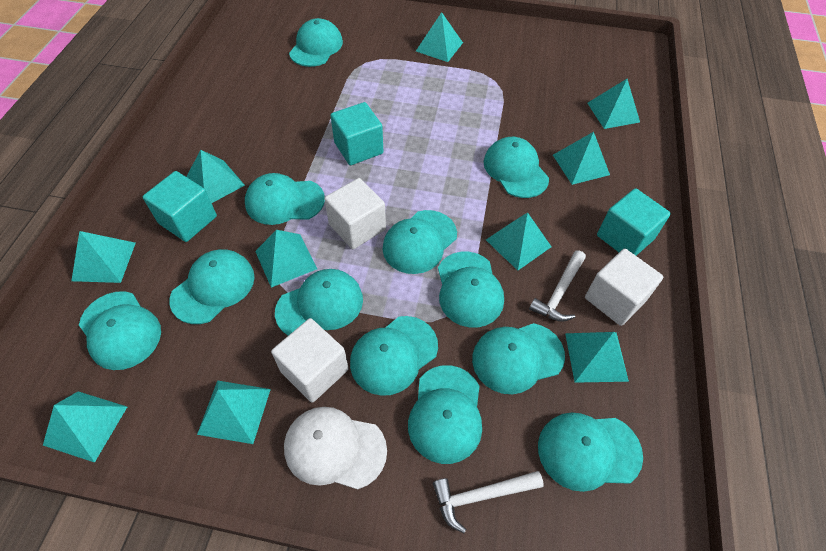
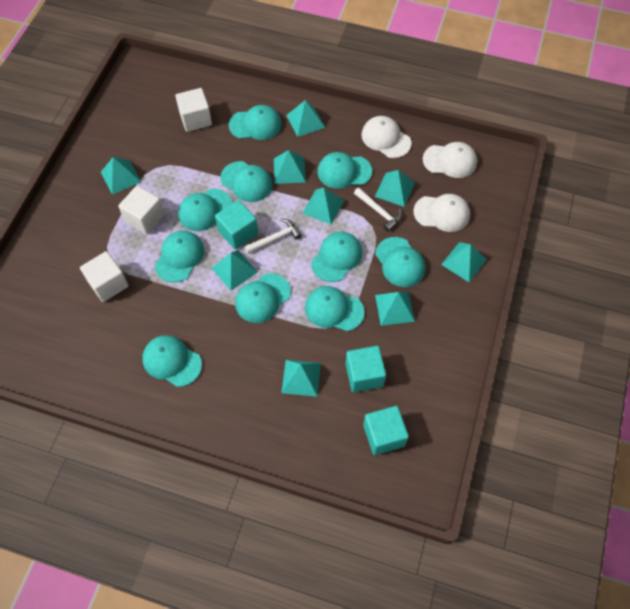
turquoise cap: [79,291,161,370] [170,249,254,324] [245,173,325,225] [275,269,363,336] [289,18,343,67] [350,316,438,396] [383,210,457,274] [408,365,482,464] [438,252,504,328] [472,323,565,394] [484,137,549,198] [538,412,643,492] = 12 -> [142,335,202,387] [155,231,204,283] [178,189,232,231] [220,161,273,202] [229,105,282,140] [235,273,291,323] [305,286,365,331] [311,232,362,282] [317,152,372,189] [375,237,426,287] = 10
turquoise pyramid: [43,391,127,463] [71,231,136,283] [186,150,245,203] [197,380,271,444] [255,230,317,287] [416,12,463,62] [486,212,552,270] [553,132,610,185] [565,332,629,383] [587,79,640,129] = 10 -> [101,157,141,194] [212,250,258,291] [274,150,306,184] [281,360,321,397] [286,100,325,137] [303,188,344,225] [375,170,415,207] [375,291,415,326] [441,242,487,282] = 9
white cap: [284,407,387,489] = 1 -> [361,116,411,158] [413,194,470,232] [423,142,477,178] = 3

